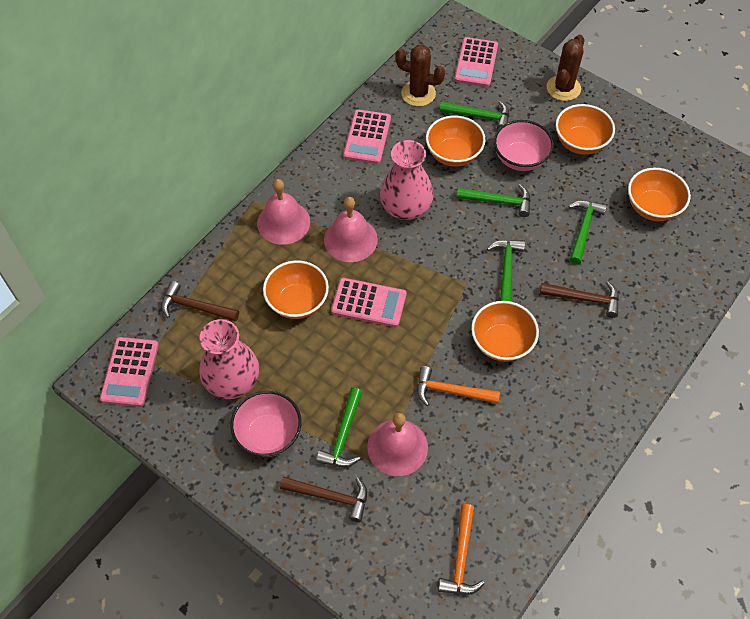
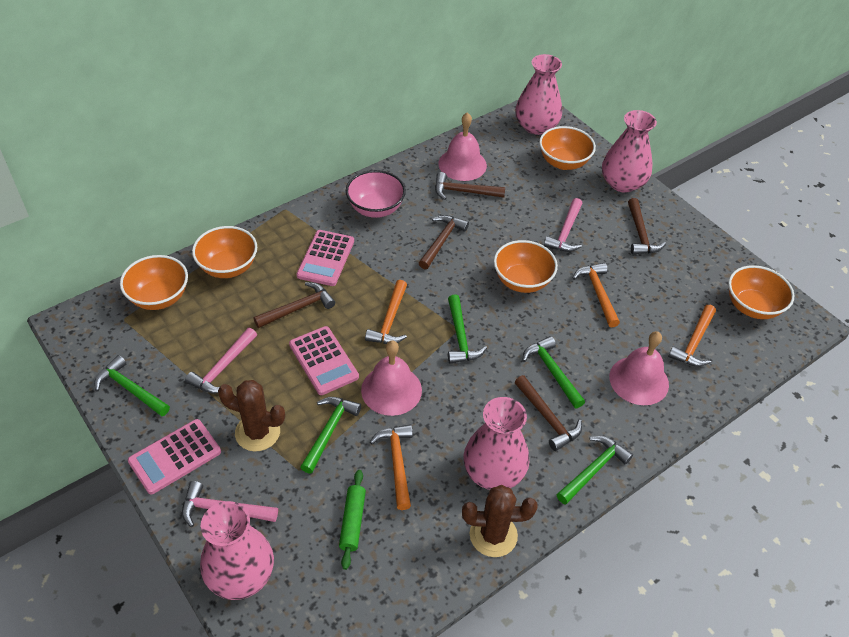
brown hammer: [161,281,239,322] [280,477,367,522] [540,281,619,318] = 3 -> [253,282,335,328] [419,215,469,269] [435,172,505,200] [515,375,582,451] [628,198,666,255] = 5
green rolling pin: none = 0 -> [339,470,366,570] = 1
orange hammer: [417,366,500,406] [438,504,485,595] = 2 -> [365,280,407,344] [370,424,413,510] [573,263,620,327] [668,305,716,367] = 4
pink bowl: [230,391,301,457] [494,120,554,171] = 2 -> [346,170,406,218] = 1
pink calculator: [100,337,159,407] [331,278,406,327] [343,109,391,164] [454,37,498,87] = 4 -> [128,419,221,494] [289,326,359,395] [297,230,354,286] = 3
pink hammer: none = 0 -> [182,481,278,527] [185,328,257,394] [544,198,582,252] = 3
pink vase: [199,319,259,399] [380,140,434,220] = 2 -> [200,501,274,600] [463,397,529,490] [515,54,562,135] [602,110,657,193] = 4

